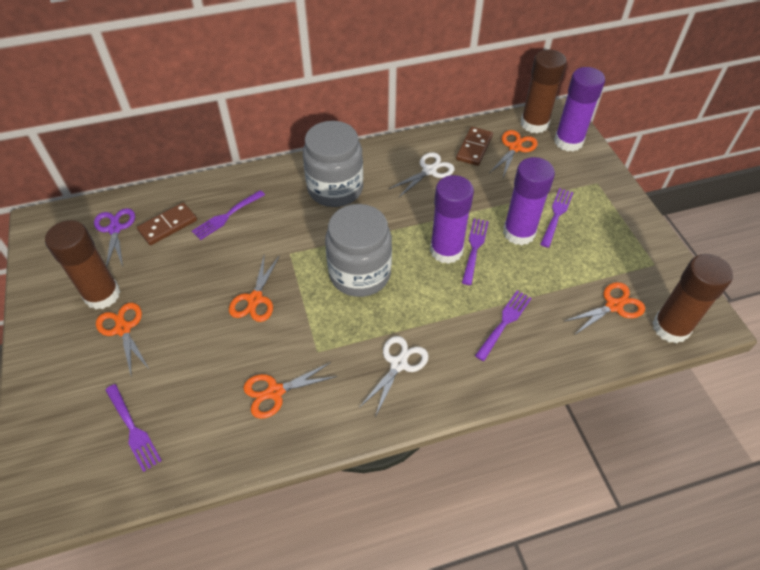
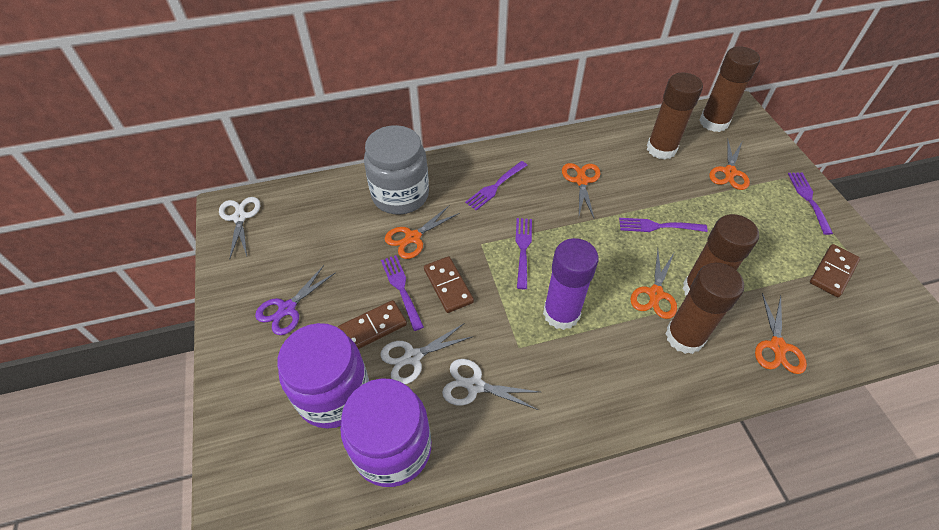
brown domino: [137,203,197,245] [456,127,493,166] = 2 -> [338,300,407,349] [424,256,474,313] [810,244,860,297] = 3
brown glue stick: [45,220,121,309] [521,49,567,133] [652,254,733,344] = 3 -> [647,72,703,160] [665,263,744,354] [683,214,759,296] [699,46,760,132] = 4
grey jar: [303,121,363,207] [325,204,392,297] = 2 -> [364,125,429,215] = 1
purple glue stick: [430,175,474,264] [503,157,555,245] [554,67,605,152] = 3 -> [543,238,599,330] = 1
purple jar: none = 0 -> [277,323,369,429] [340,378,431,487] = 2
white scissors: [359,336,429,417] [389,152,455,198] = 2 -> [219,197,260,258] [380,323,473,384] [442,359,540,410] = 3

